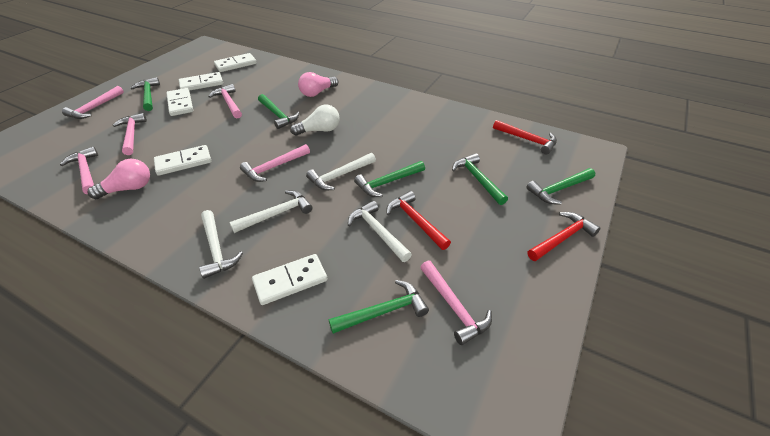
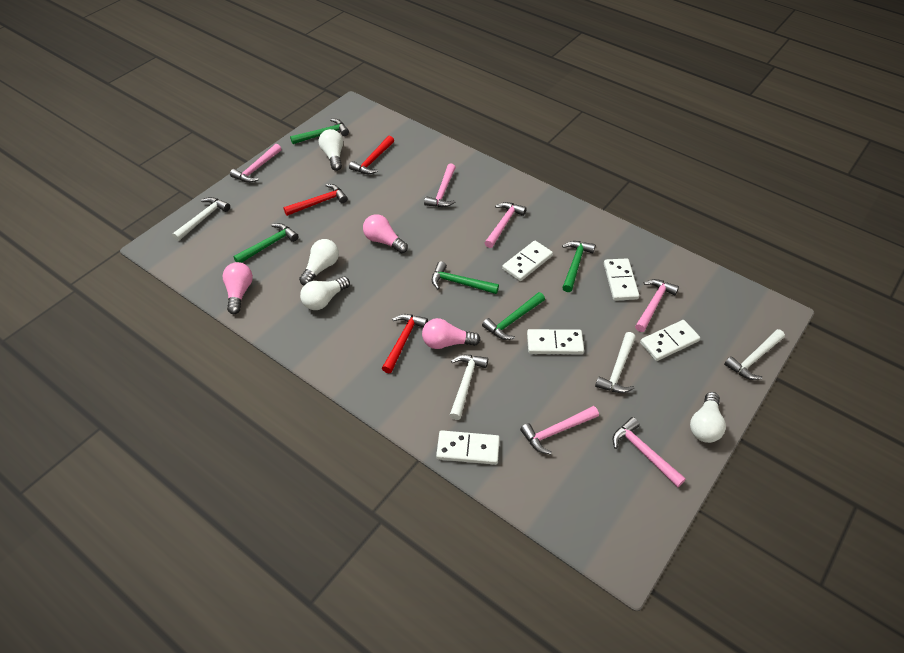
green hammer: [131,77,160,111] [258,94,299,129] [329,280,429,334] [354,161,425,197] [452,153,508,205] [527,168,595,205] = 6 -> [233,223,299,263] [290,119,349,144] [432,261,499,294] [482,292,545,340] [562,241,595,292] = 5
pink light bulb: [88,159,150,199] [298,72,338,97] = 2 -> [222,262,253,314] [363,214,408,253] [422,318,481,349] = 3
white light bulb: [290,105,340,136] = 1 -> [299,239,339,285] [300,277,350,310] [319,129,343,171] [690,392,726,443] = 4

